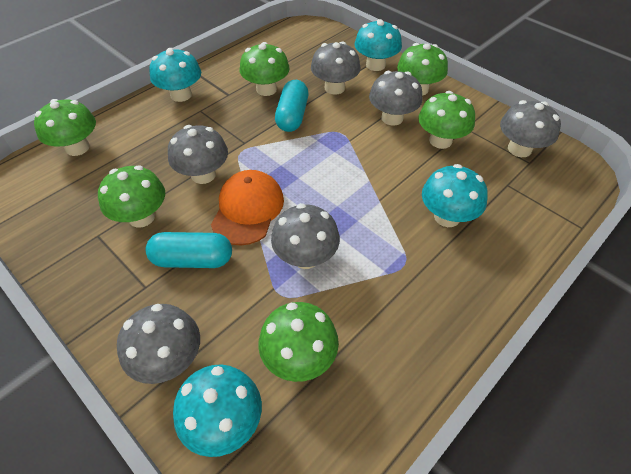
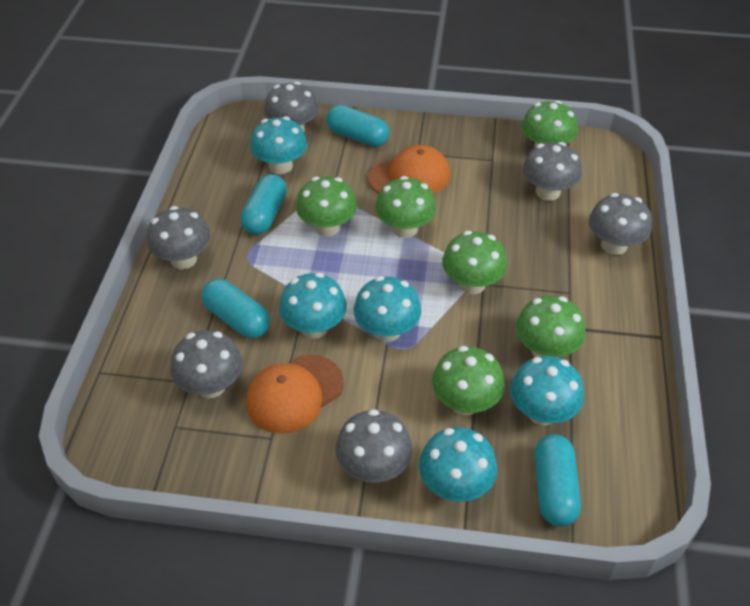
orange cap: [211,170,284,246] = 1 -> [246,354,344,434] [368,145,450,194] = 2
turquoise capsule: [145,232,232,268] [275,80,309,132] = 2 -> [201,279,270,338] [240,174,287,235] [326,105,389,147] [535,434,581,526] = 4
turquoise mushroom: [149,48,201,102] [173,364,262,457] [355,19,402,71] [422,164,488,227] = 4 -> [250,116,307,174] [279,273,347,339] [354,276,421,342] [419,427,497,502] [510,356,584,426] = 5

